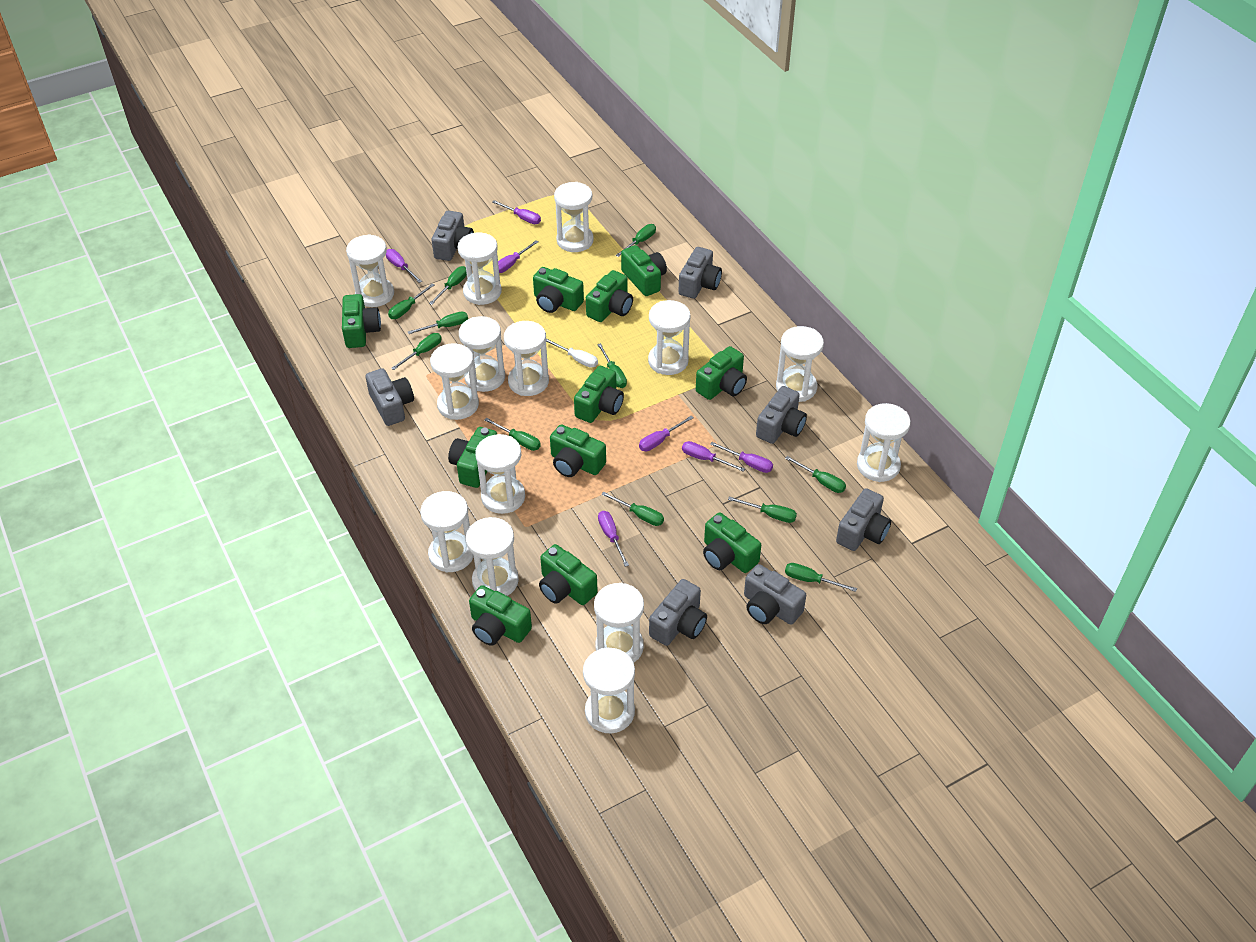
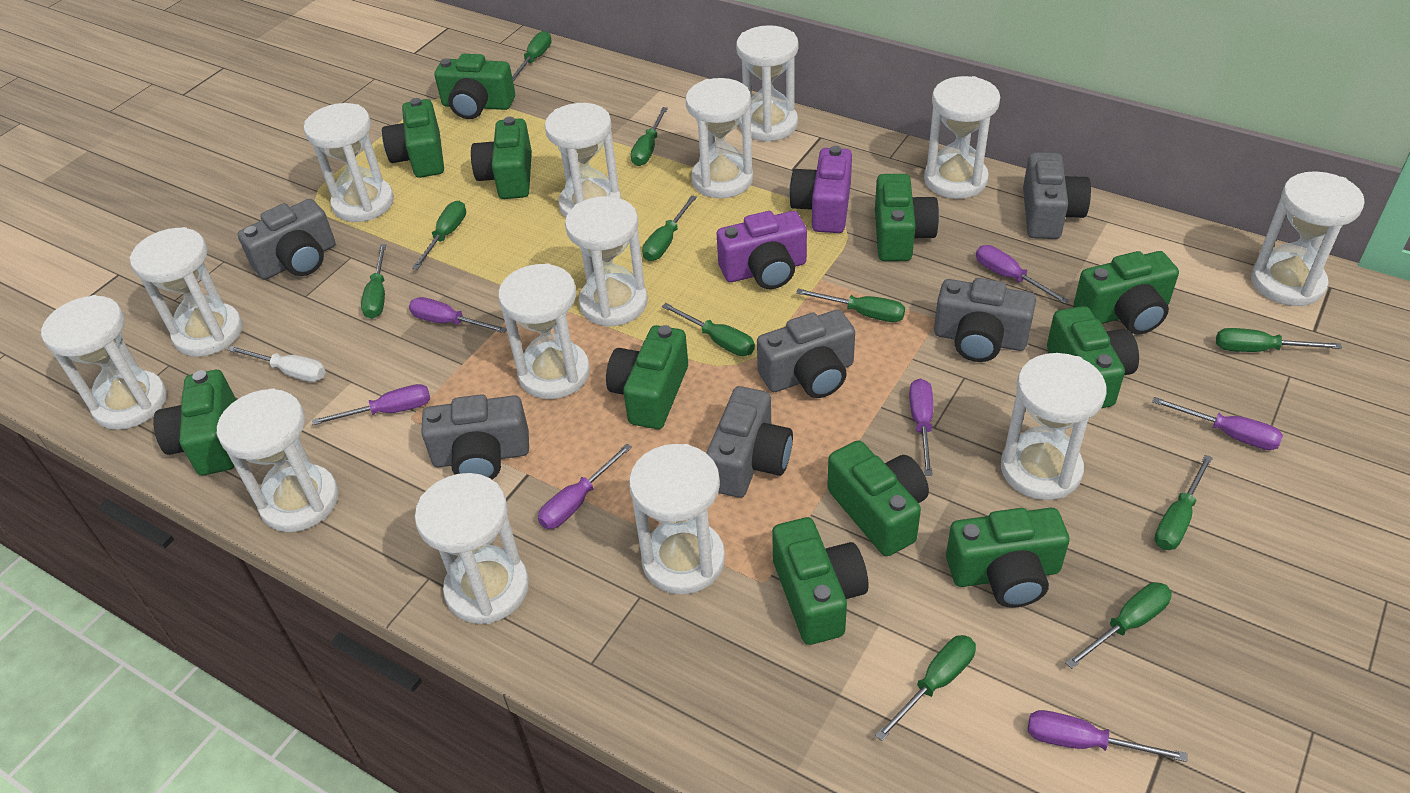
grey camera: [365,368,414,426] [432,211,474,261] [649,579,707,646] [678,247,722,299] [744,564,806,625] [756,386,807,444] [836,488,891,551] = 7 -> [238,199,336,280] [421,394,529,479] [706,386,793,498] [757,309,855,398] [934,278,1036,362] [1023,152,1091,239] = 6
purple camera: none = 0 -> [717,211,807,289] [789,146,852,233] = 2

